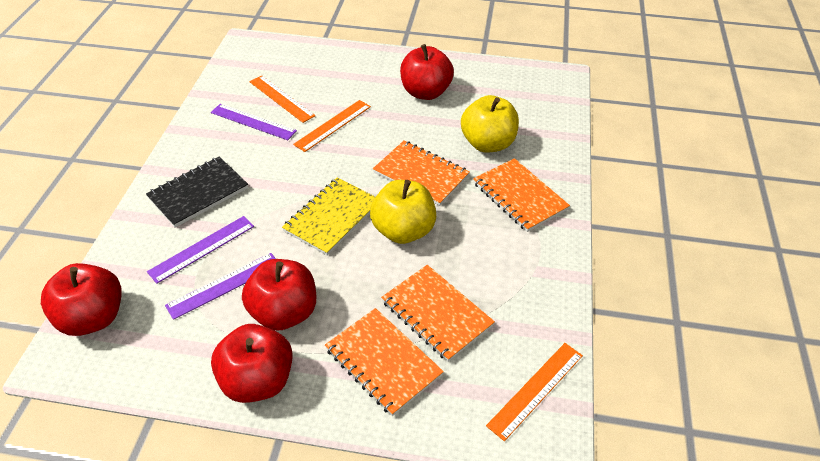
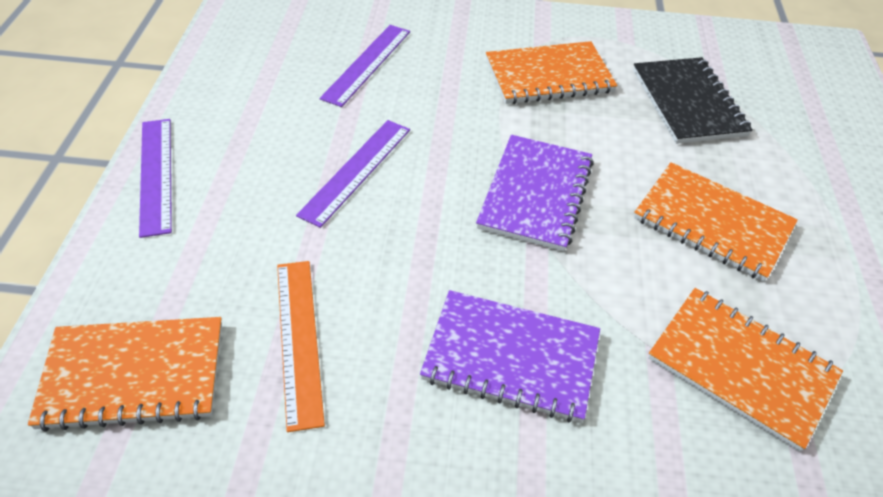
orange ruler: [249,76,316,123] [293,100,371,152] [486,343,583,441] = 3 -> [277,261,325,432] = 1
purple notebook: none = 0 -> [420,290,600,423] [476,135,593,252] = 2
red apple: [41,263,122,336] [211,324,293,403] [242,259,316,331] [400,44,454,100] = 4 -> none = 0
yellow apple: [370,180,436,244] [461,95,519,152] = 2 -> none = 0
yellow notebook: [282,178,375,256] = 1 -> none = 0

